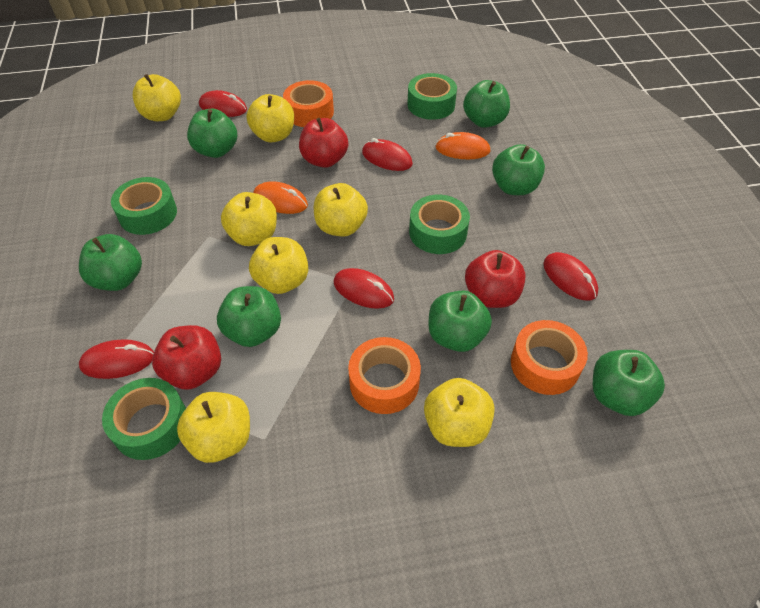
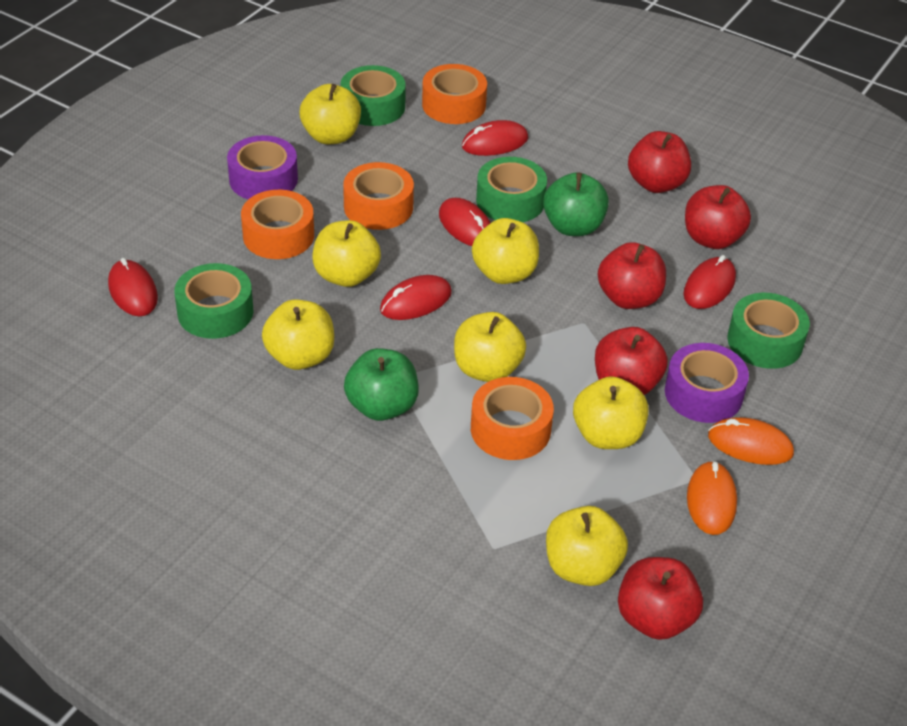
green apple: [79,234,142,291] [187,109,237,158] [217,286,281,347] [429,291,492,352] [463,80,510,128] [492,144,545,195] [593,350,665,416] = 7 -> [344,348,419,421] [543,172,609,236] = 2
orange tape: [283,80,334,127] [348,337,421,414] [511,320,588,395] = 3 -> [241,190,314,259] [343,162,414,230] [422,64,487,124] [471,377,554,460] = 4
purple tape: none = 0 -> [227,135,298,199] [665,343,749,423] = 2
red apple: [152,325,221,390] [299,118,348,168] [465,250,526,308] = 3 -> [595,327,668,395] [598,242,666,309] [618,557,703,640] [628,131,691,193] [685,185,751,249] = 5

